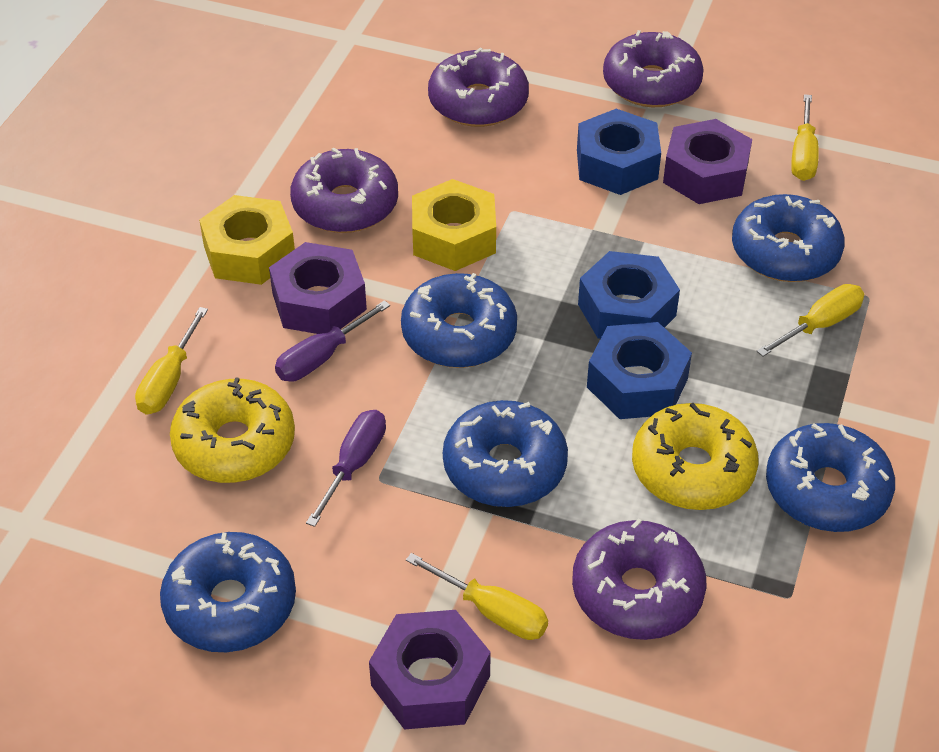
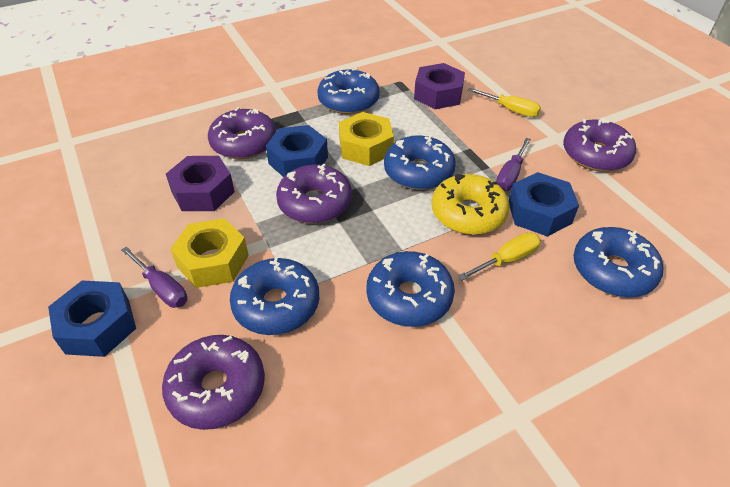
purple nut: [269,242,367,334] [369,610,491,729] [663,119,752,204] = 3 -> [166,156,235,211] [414,63,465,109] = 2
yellow donut: [170,377,295,483] [632,403,758,510] = 2 -> [432,174,510,235] = 1
yellow screwdriver: [135,307,208,414] [406,553,548,640] [757,284,864,357] [791,94,819,181] = 4 -> [458,232,541,280] [468,88,541,117] = 2

